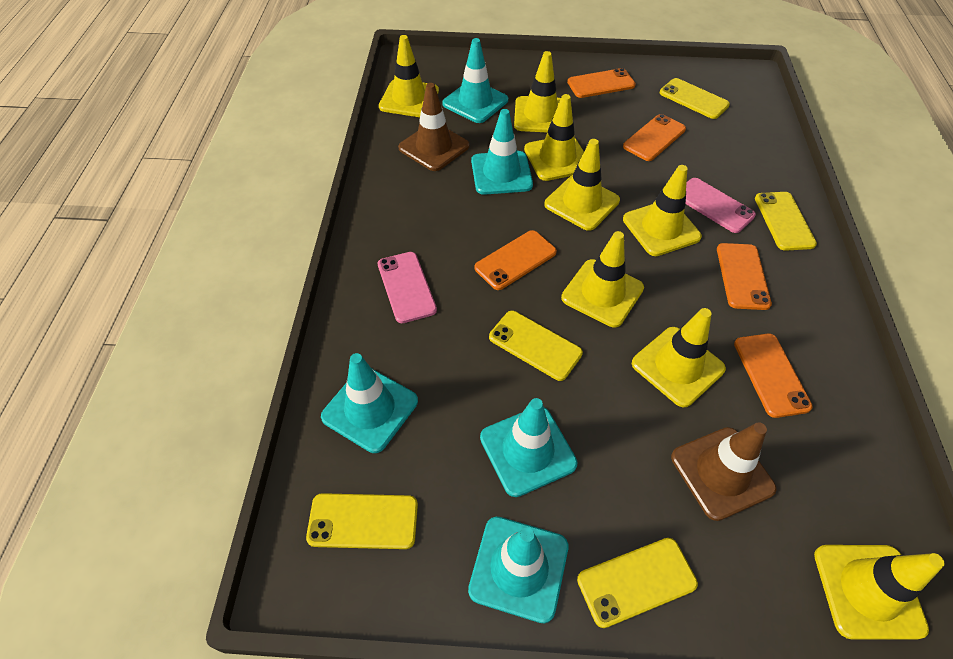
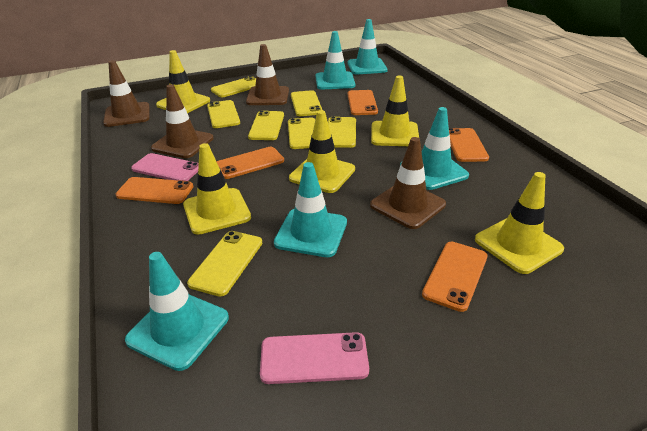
brown traffic cone: [398,83,469,171] [671,422,777,521] = 2 -> [103,60,150,127] [151,84,214,158] [246,44,289,105] [370,137,446,229] = 4
yellow phone: [306,493,418,549] [489,311,583,381] [577,538,698,628] [660,78,730,119] [755,192,817,251] = 5 -> [187,231,262,297] [207,100,240,128] [211,76,256,97] [248,110,284,140] [288,118,315,149] [291,90,322,116] [328,116,356,148] = 7
yellow traffic cone: [379,35,439,117] [514,51,561,132] [524,94,584,181] [544,139,620,231] [561,231,644,327] [623,165,702,256] [632,308,726,407] [814,545,945,640] = 8 -> [156,50,210,113] [183,143,251,235] [289,110,355,193] [371,76,419,146] [475,172,564,274] = 5

